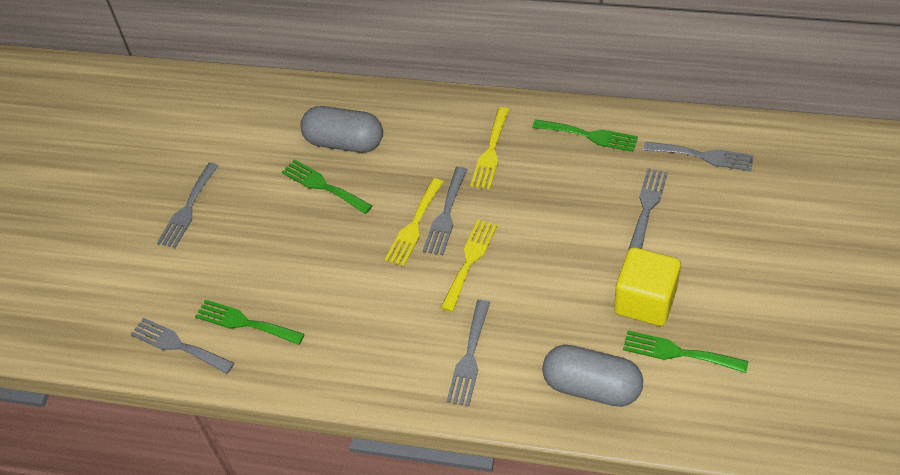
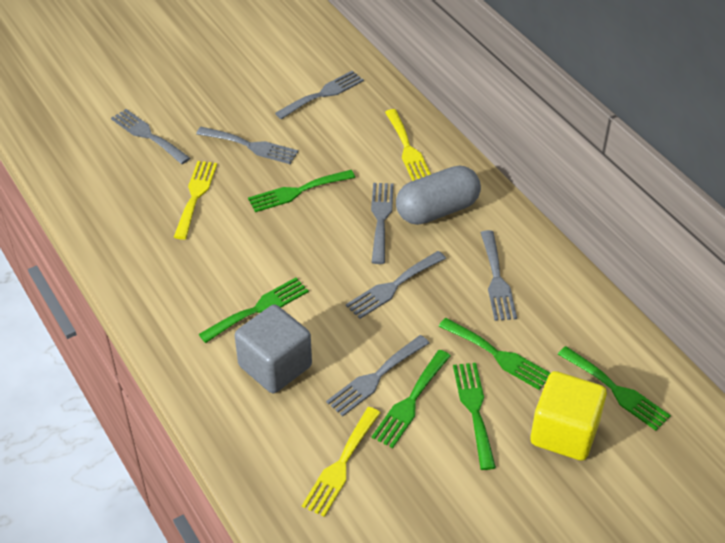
green fork: [195,300,304,345] [282,159,372,214] [532,119,638,152] [623,331,748,373] = 4 -> [199,278,309,343] [248,170,355,212] [371,350,451,448] [438,318,550,390] [453,363,496,470] [558,346,671,431] = 6
grey capsule: [300,106,383,152] [542,345,643,407] = 2 -> [396,165,481,225] = 1
grey cube: none = 0 -> [235,305,312,393] = 1
grey fork: [131,318,234,374] [157,162,219,248] [423,167,468,255] [446,300,490,406] [628,168,668,251] [643,142,754,171] = 6 -> [111,109,190,164] [196,127,298,164] [275,71,364,119] [326,335,429,416] [346,251,446,319] [371,183,394,264] [481,230,517,321] = 7

